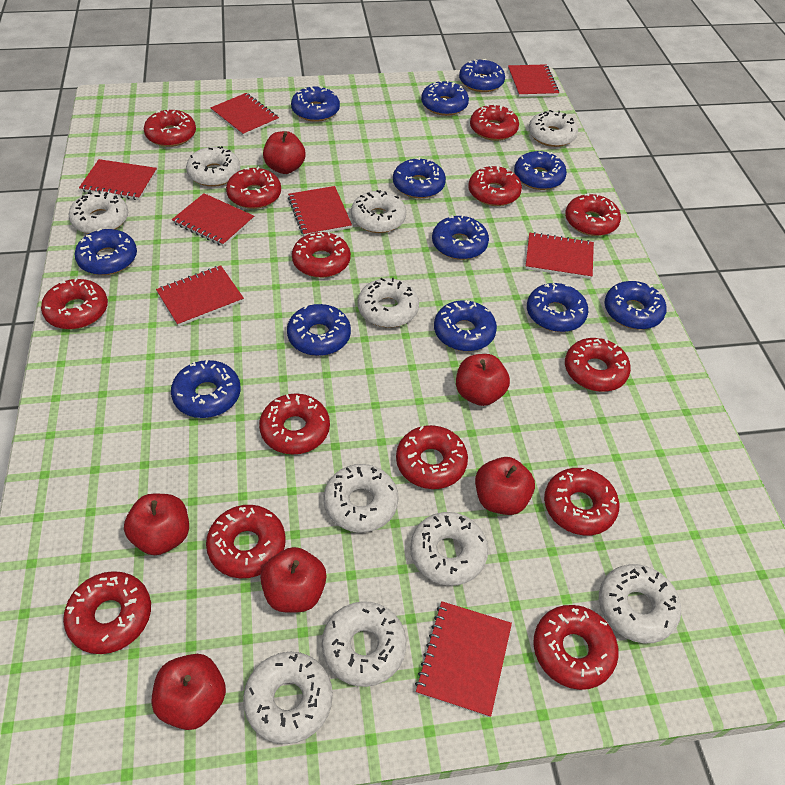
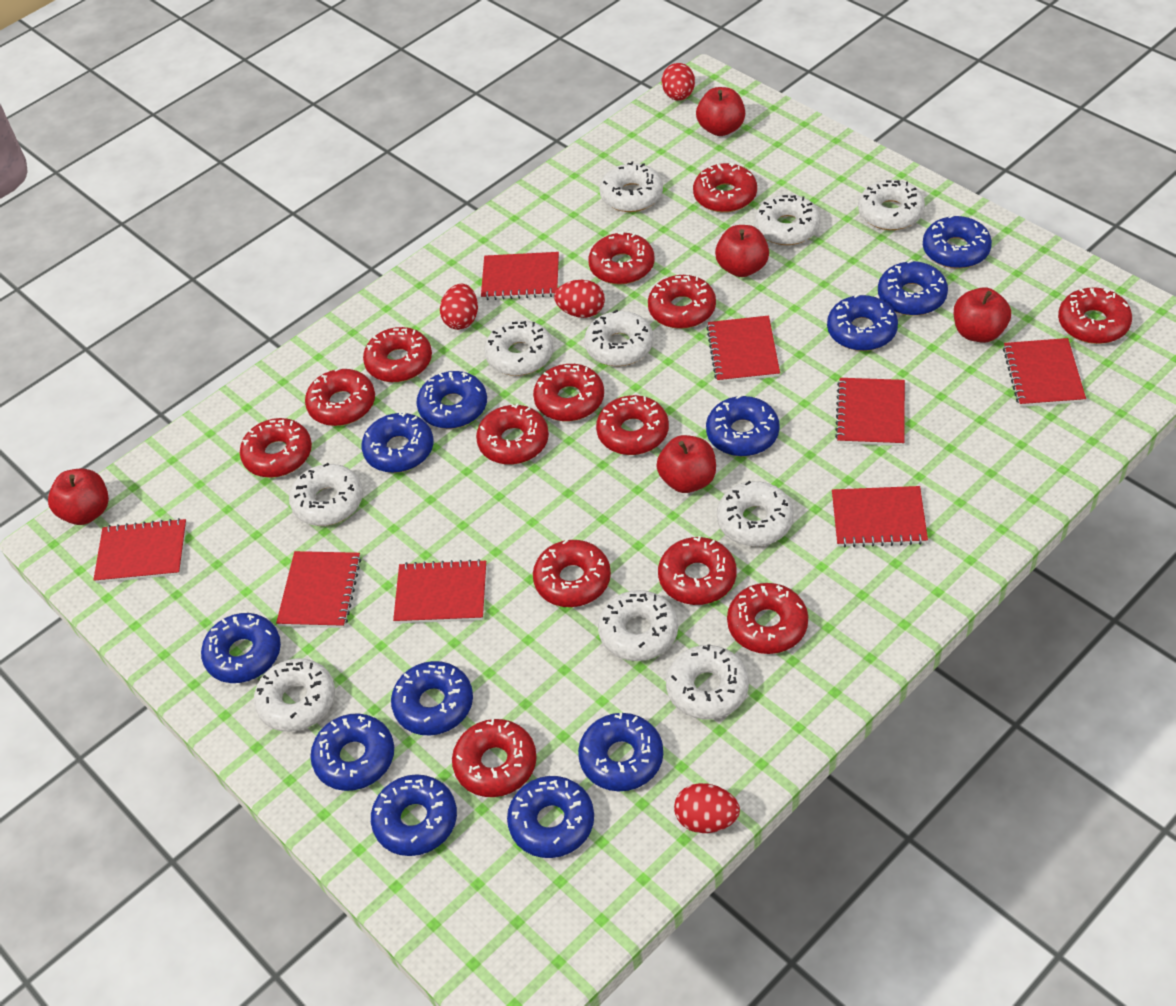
red apple: [124,494,189,555] [151,654,226,730] [260,547,326,613] [263,131,305,174] [456,354,510,406] [475,457,535,515] = 6 -> [48,469,109,525] [656,435,716,493] [696,87,745,136] [715,225,769,277] [954,287,1011,343] = 5
red egg: none = 0 -> [440,284,478,330] [554,280,605,318] [661,63,695,101] [674,783,740,833] = 4

